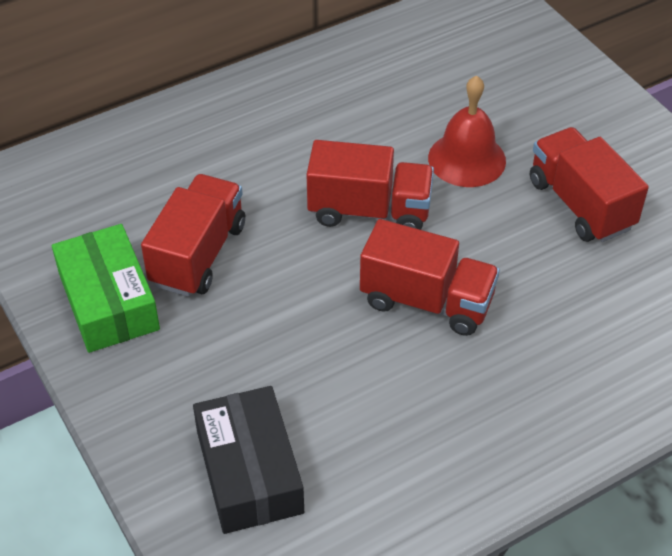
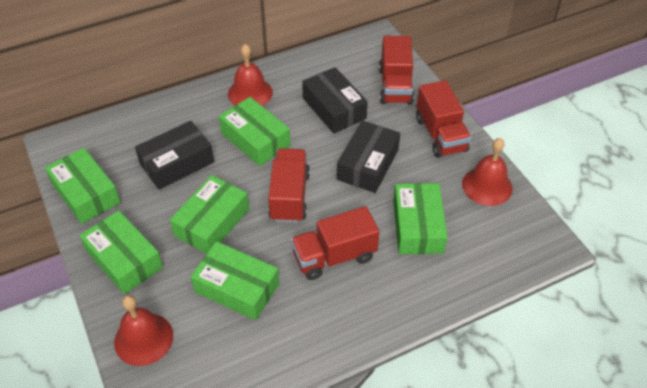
black box: [193,386,304,534] = 1 -> [135,121,214,189] [302,67,368,134] [337,121,400,193] = 3
green box: [52,224,160,353] = 1 -> [45,148,121,224] [79,210,163,294] [170,175,249,254] [191,241,279,320] [219,97,291,166] [393,183,448,254] = 6
red bell: [428,75,506,187] = 1 -> [114,295,173,366] [228,44,273,106] [462,138,513,206] = 3

